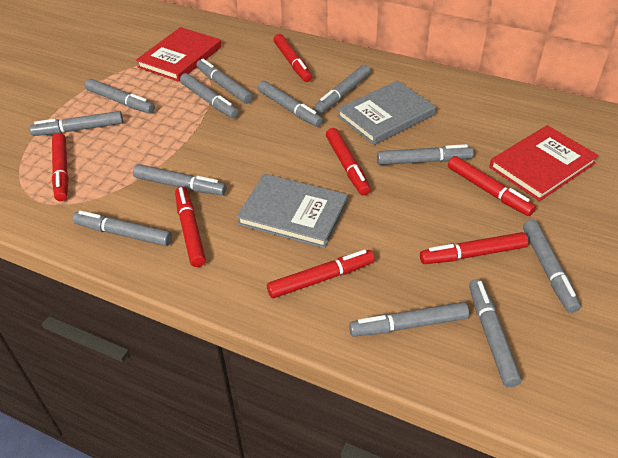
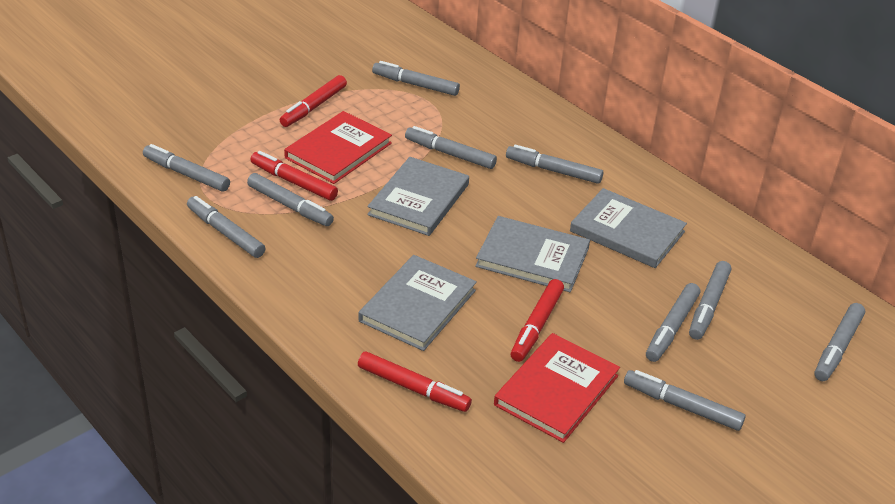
grey book: [236,174,348,248] [337,80,436,145] = 2 -> [359,255,477,351] [367,157,469,236] [475,216,590,292] [570,188,687,268] = 4
grey marker: [30,111,123,136] [73,210,172,246] [85,79,155,114] [133,164,227,195] [180,73,239,118] [196,59,253,104] [258,81,323,127] [314,64,371,114] [349,302,469,337] [377,144,474,165] [469,279,522,387] [523,220,581,313] = 12 -> [143,144,230,192] [187,196,265,258] [247,173,334,226] [372,61,460,96] [405,126,497,169] [506,145,603,184] [624,370,746,431] [646,283,700,362] [689,261,731,340] [814,303,865,381] = 10
red marker: [52,133,69,201] [175,187,206,267] [267,250,375,298] [274,34,312,82] [326,128,371,195] [420,232,528,264] [448,156,536,216] = 7 -> [250,151,338,201] [280,75,347,127] [358,351,472,412] [511,279,564,362] = 4

